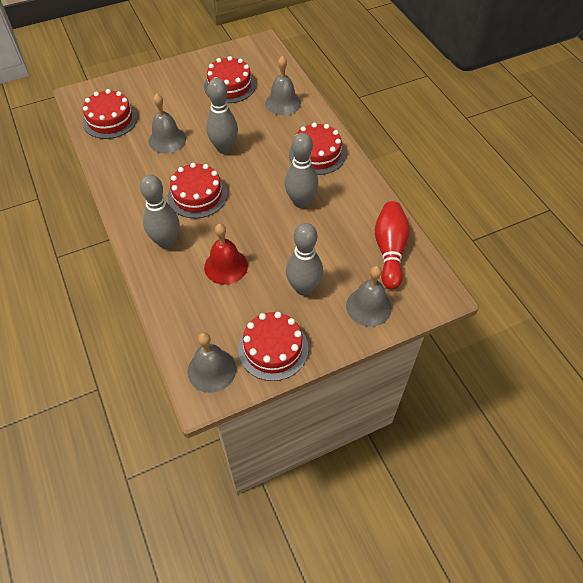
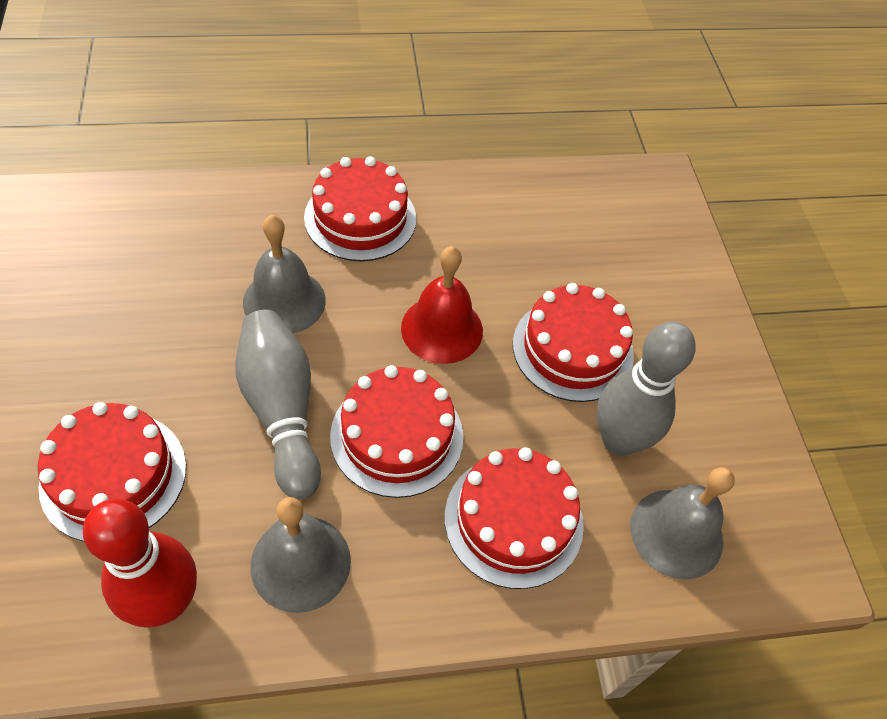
grey bell: [148,93,186,154] [188,332,236,393] [265,56,301,115] [346,266,392,327] = 4 -> [243,215,326,334] [250,497,351,613] [630,467,734,580] = 3
grey bowling pin: [140,174,179,249] [206,78,238,154] [285,133,318,208] [286,223,323,296] = 4 -> [235,310,321,500] [597,321,696,456] = 2

